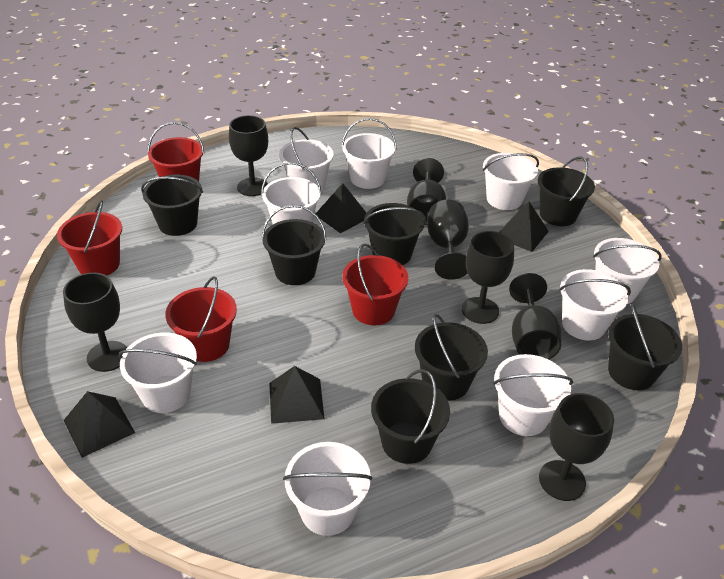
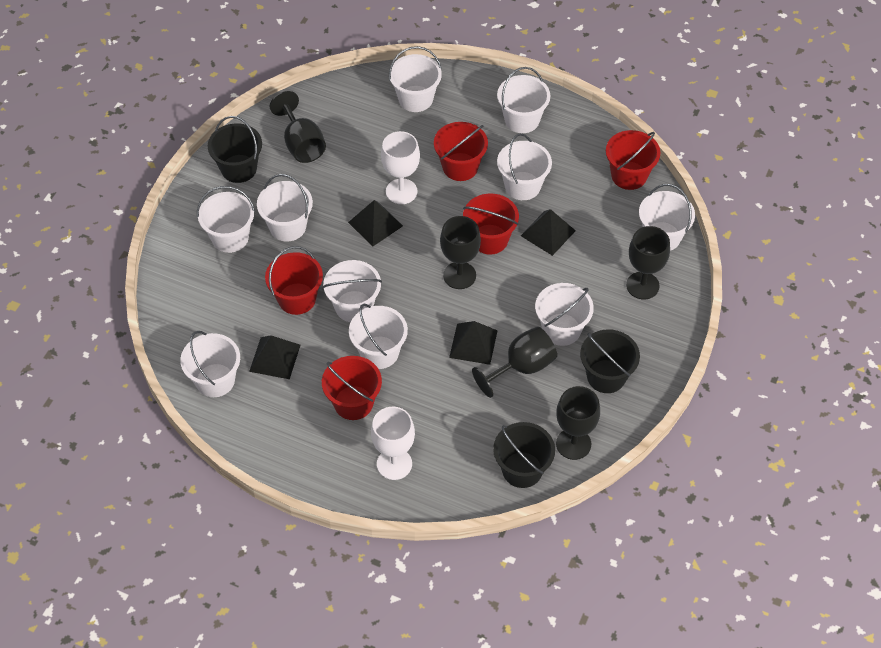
black bucket: [141,174,203,236] [262,205,326,285] [363,203,426,265] [371,369,450,464] [415,314,488,401] [538,157,595,226] [608,304,682,390] = 7 -> [208,116,262,183] [493,422,555,488] [580,329,640,393] = 3
black goblet: [63,273,127,372] [229,115,268,196] [407,158,446,225] [427,200,469,280] [462,231,514,324] [509,273,561,360] [539,393,614,501] = 7 -> [270,91,326,163] [440,216,481,289] [472,327,557,398] [556,386,600,460] [626,226,670,299] = 5
red bucket: [57,200,122,276] [148,122,204,181] [165,276,237,362] [342,244,408,325] = 4 -> [265,246,323,315] [322,356,382,420] [434,122,488,181] [463,194,519,255] [606,130,661,190] = 5
white bucket: [118,333,197,413] [261,162,321,224] [279,127,334,192] [283,442,372,536] [342,118,396,189] [483,153,539,210] [493,354,573,436] [559,269,631,341] [593,238,662,304] = 9 -> [180,331,240,397] [197,186,255,253] [257,174,313,242] [322,260,382,322] [349,304,408,369] [389,46,442,112] [497,67,550,133] [497,133,552,200] [535,283,594,346] [639,184,695,251] = 10
white goblet: none = 0 -> [371,407,415,480] [381,131,420,204] = 2

